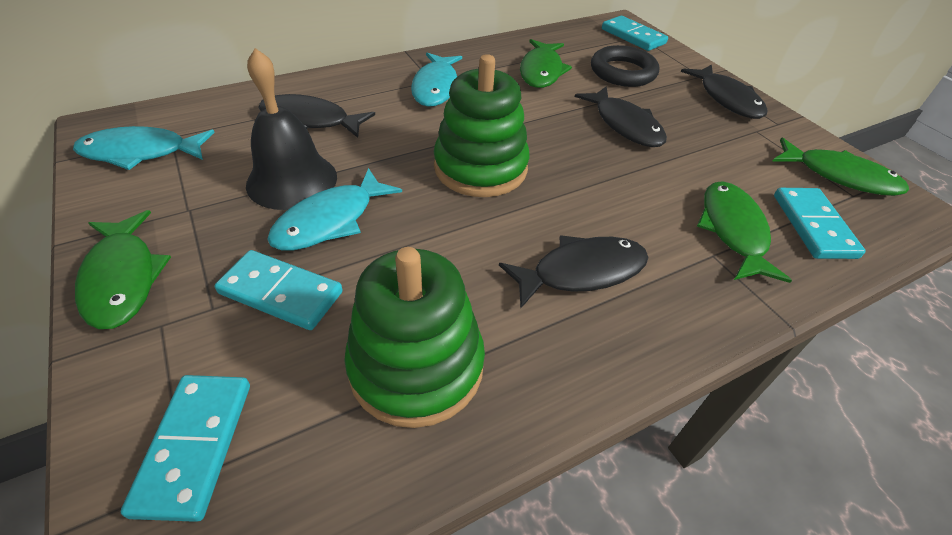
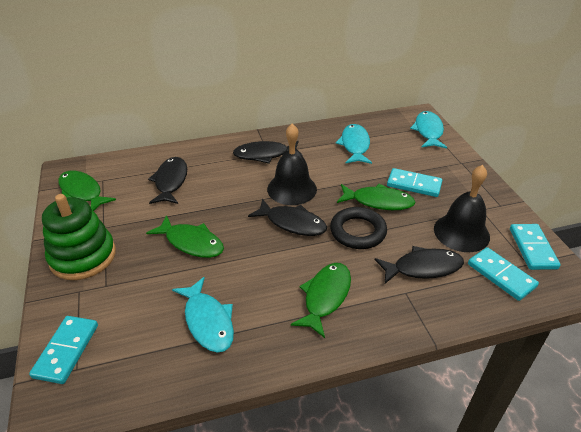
black bell: [246,48,337,210] = 1 -> [267,123,317,205] [434,165,490,252] = 2
green stacking toy: [344,247,485,428] [434,54,530,197] = 2 -> [42,194,116,280] = 1

